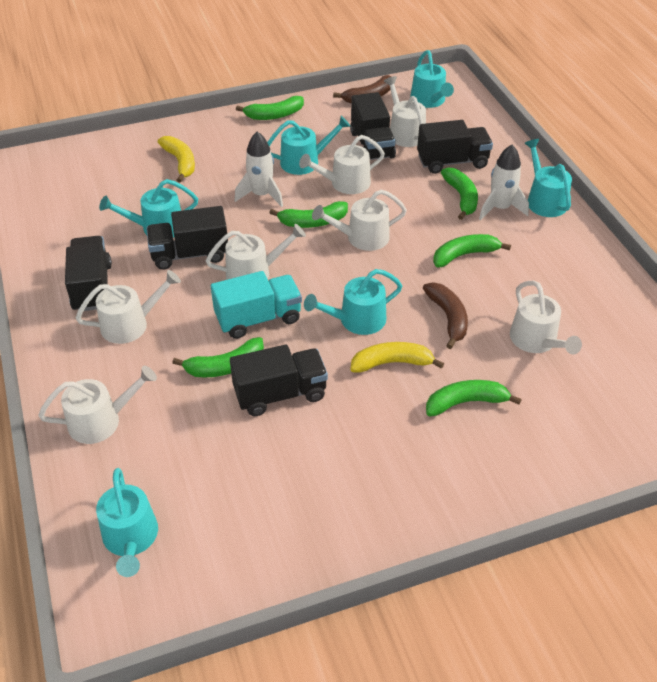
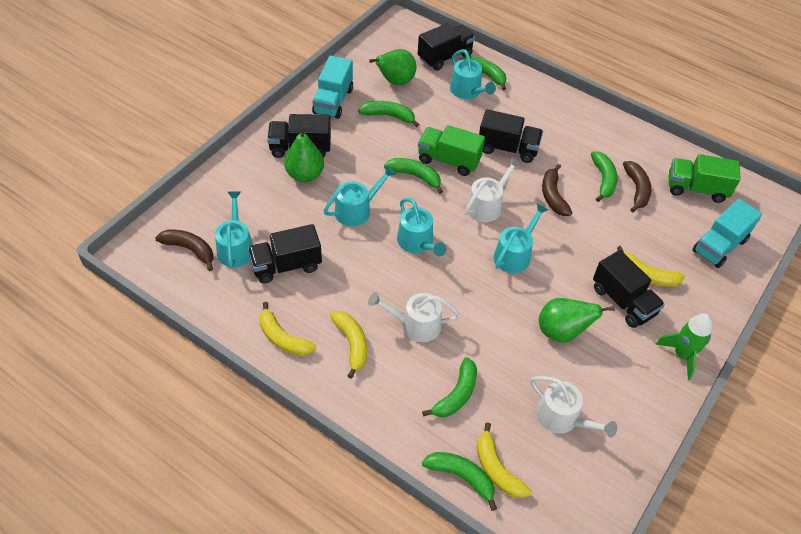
brown banana: [333,75,391,103] [423,283,468,349] = 2 -> [155,229,214,271] [542,164,572,216] [623,161,651,212] = 3
green pear: none = 0 -> [284,125,324,182] [369,49,416,86] [539,298,615,343] = 3
green rocket: none = 0 -> [655,313,712,380] = 1
green truck: none = 0 -> [418,125,485,176] [669,154,741,203] = 2
turquoise truck: [211,271,302,339] = 1 -> [312,56,353,119] [692,199,762,268] = 2
turquoise watering can: [96,468,158,577] [99,179,198,238] [267,116,351,175] [304,269,403,335] [410,50,454,108] [524,139,572,217] = 6 -> [215,192,253,268] [324,165,396,227] [397,198,446,256] [450,49,496,99] [494,203,548,273] = 5
white rocket: [235,131,283,207] [479,145,529,220] = 2 -> none = 0
white watering can: [38,366,157,444] [76,270,181,344] [206,224,306,280] [299,135,385,194] [312,190,407,251] [384,76,426,147] [510,280,582,354] = 7 -> [368,292,460,342] [465,157,521,222] [530,376,617,437] = 3
yellow banana: [158,136,195,183] [350,342,444,373] = 2 -> [259,302,316,356] [330,311,367,379] [477,422,531,498] [617,246,685,287] = 4

